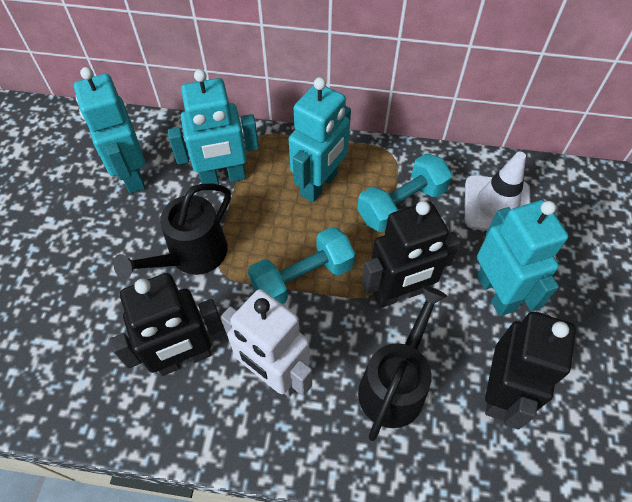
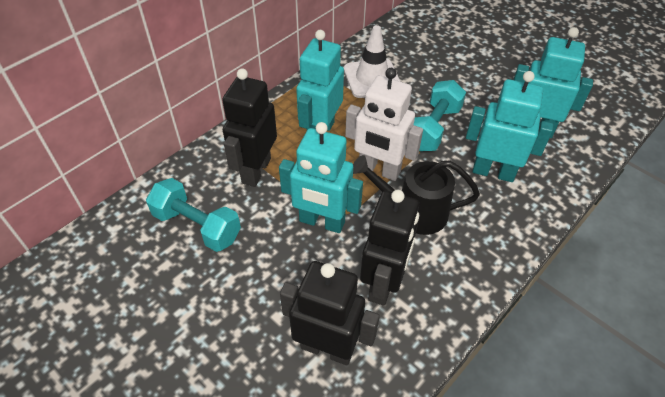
black watering can: [113,184,231,279] [358,286,447,441] = 2 -> [353,155,480,235] = 1

